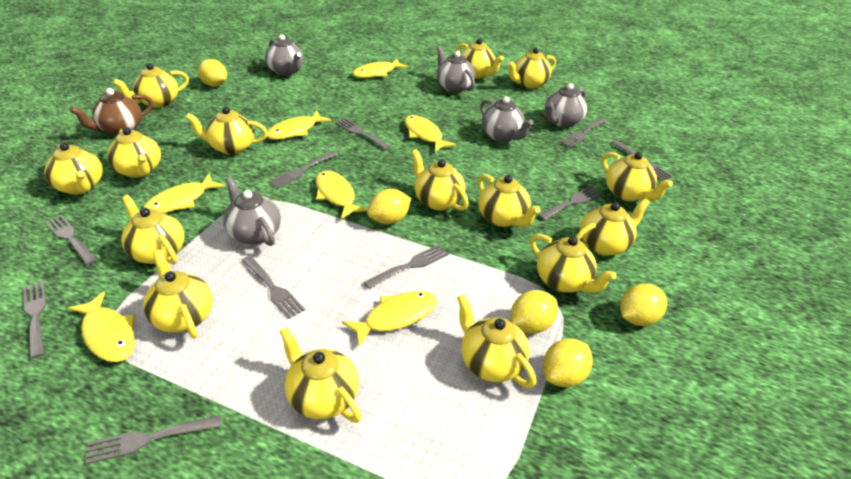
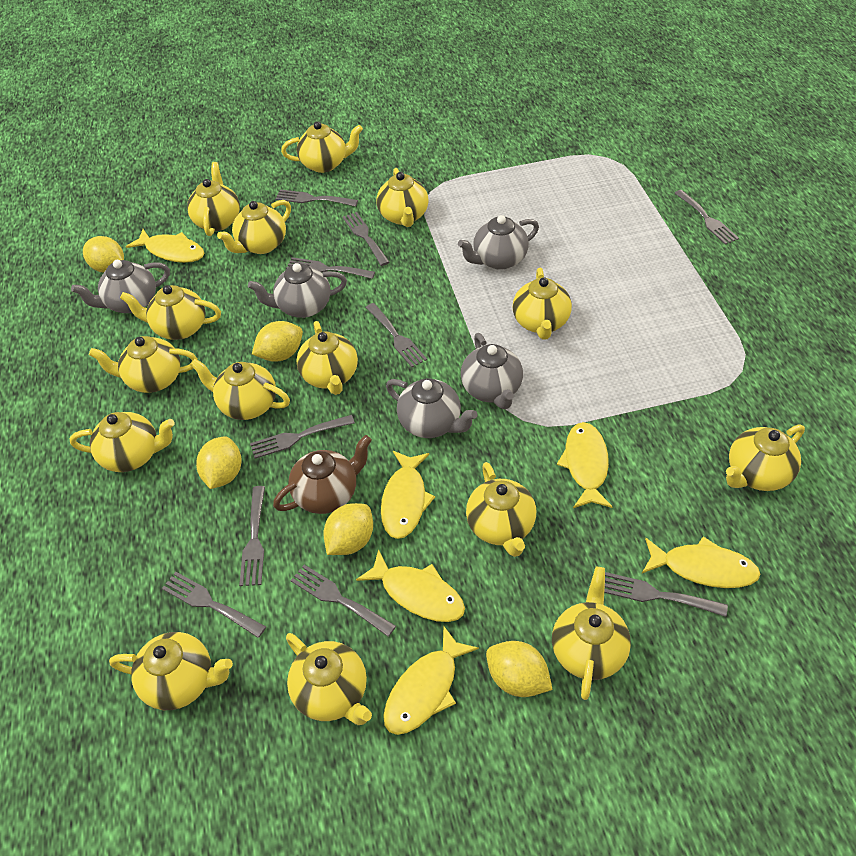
yellow fish: [68,291,135,362] [143,174,225,213] [267,111,331,140] [316,171,368,219] [342,291,437,347] [352,59,408,78] [404,115,456,152] = 7 -> [126,229,204,263] [356,549,465,622] [381,451,435,539] [383,625,479,735] [557,422,612,508] [642,537,761,588] = 6

